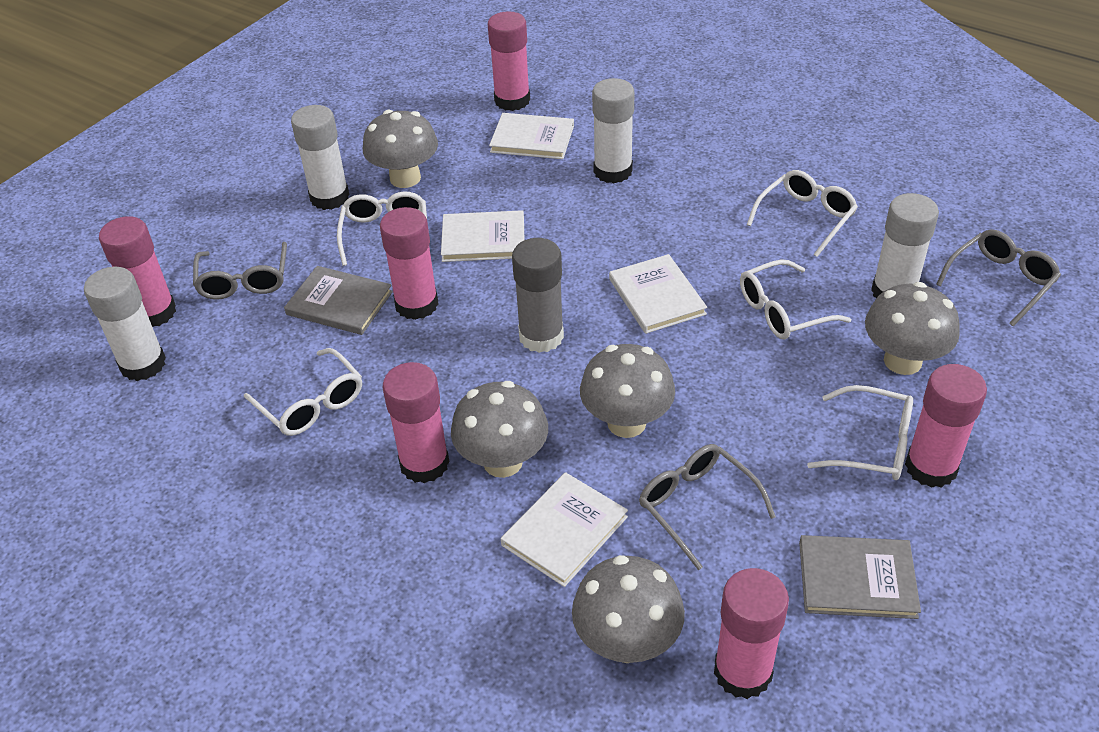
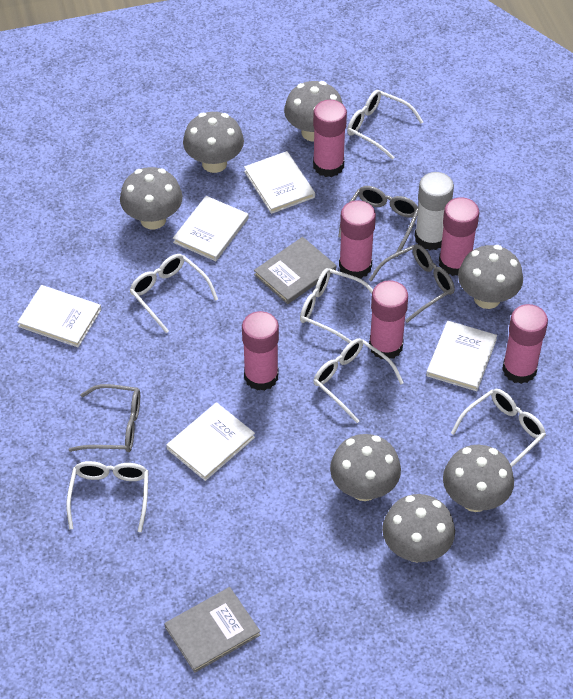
grey glue stick: [512,238,564,353] = 1 -> none = 0
grey mushroom: [363,110,438,188] [451,381,548,478] [572,555,685,663] [580,344,675,438] [865,282,960,375] = 5 -> [120,167,183,229] [183,112,244,173] [284,81,343,142] [330,434,401,501] [382,494,455,563] [443,445,514,512] [458,245,523,309] = 7
white book: [441,210,524,262] [489,113,574,159] [501,472,628,587] [609,254,707,334] = 4 -> [17,285,101,347] [166,402,255,481] [173,196,248,261] [244,151,315,214] [426,321,497,391] = 5
white glasses: [244,348,362,436] [337,192,427,266] [740,259,851,339] [747,170,858,257] [807,385,913,480] = 5 -> [66,461,149,532] [129,254,218,333] [300,268,373,343] [314,338,403,423] [347,90,423,160] [451,389,546,468] = 6
white glue stick: [84,267,166,381] [291,105,349,210] [592,78,635,183] [871,193,939,298] = 4 -> [415,172,454,250] = 1

